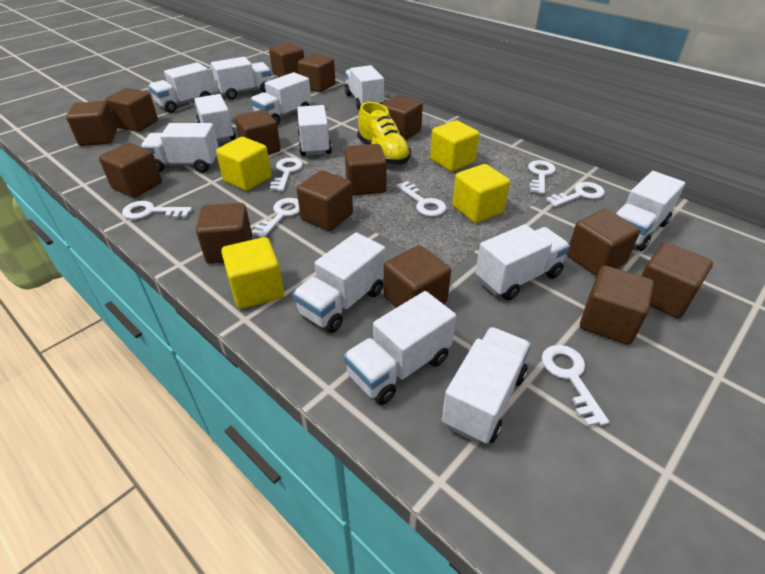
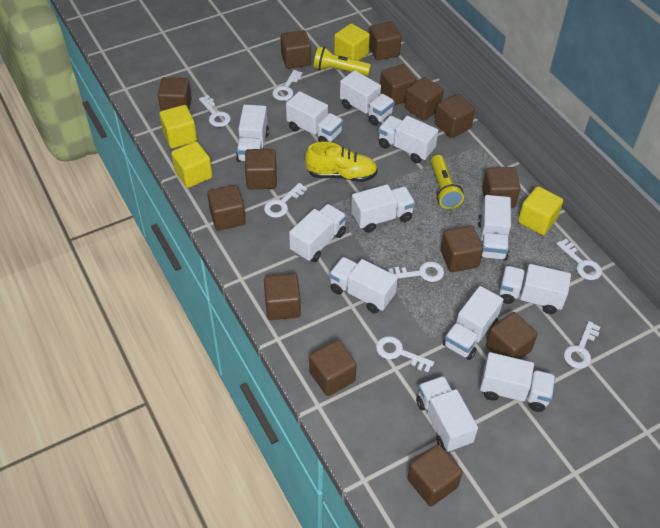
yellow flashlight: none = 0 -> [314,46,371,76] [431,155,464,209] = 2

